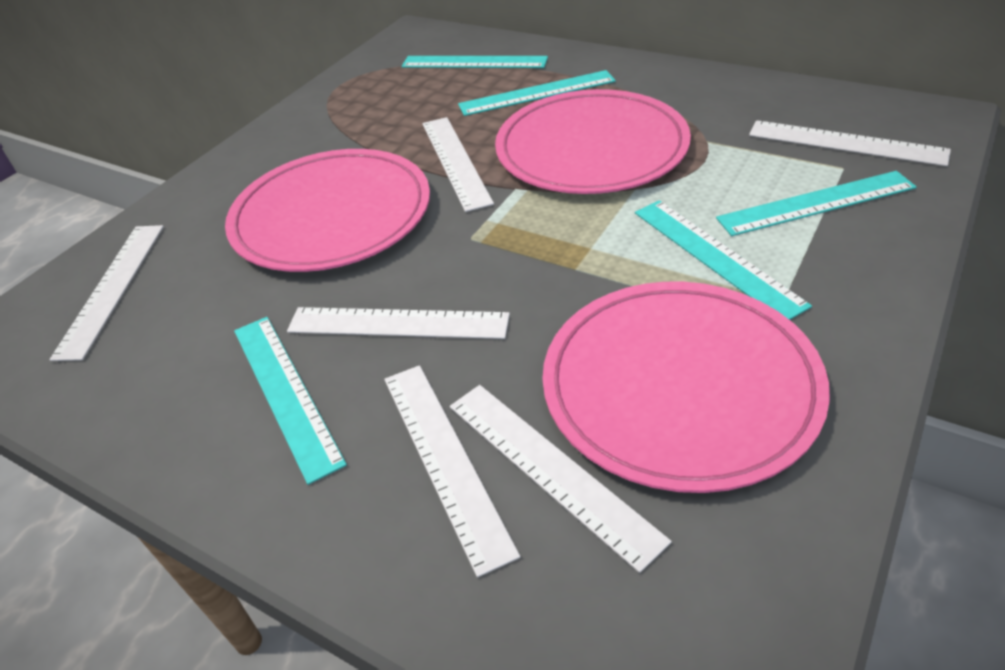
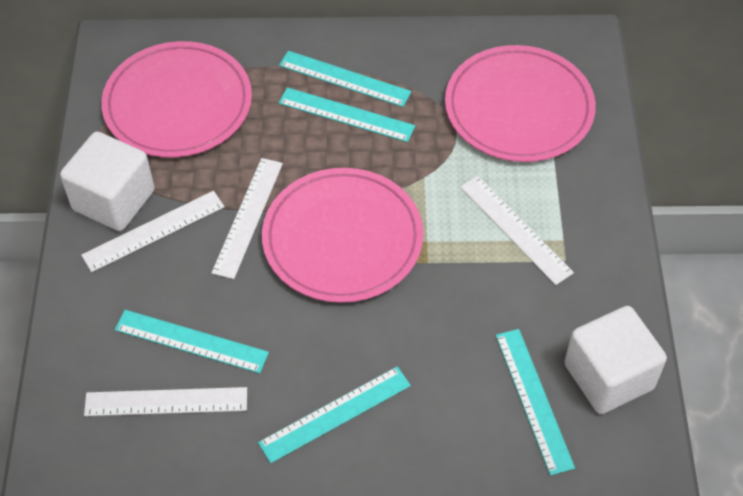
white cube: none = 0 -> [60,131,155,231] [564,306,667,414] = 2
white ruler: [49,225,164,361] [287,307,510,339] [384,365,520,577] [422,117,494,212] [450,385,672,573] [749,120,951,166] = 6 -> [81,191,225,272] [84,387,247,416] [212,158,283,279] [460,176,574,285] = 4

